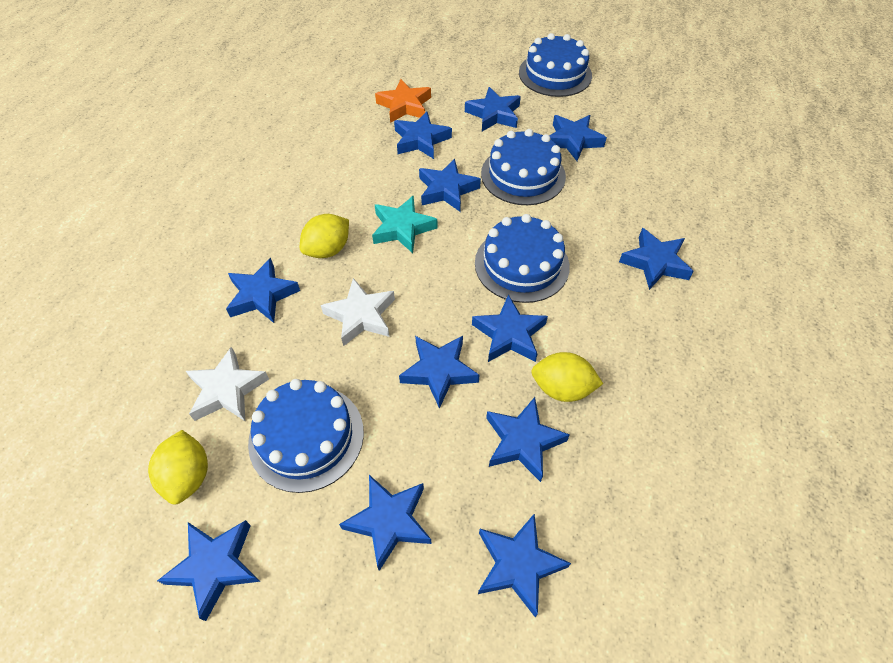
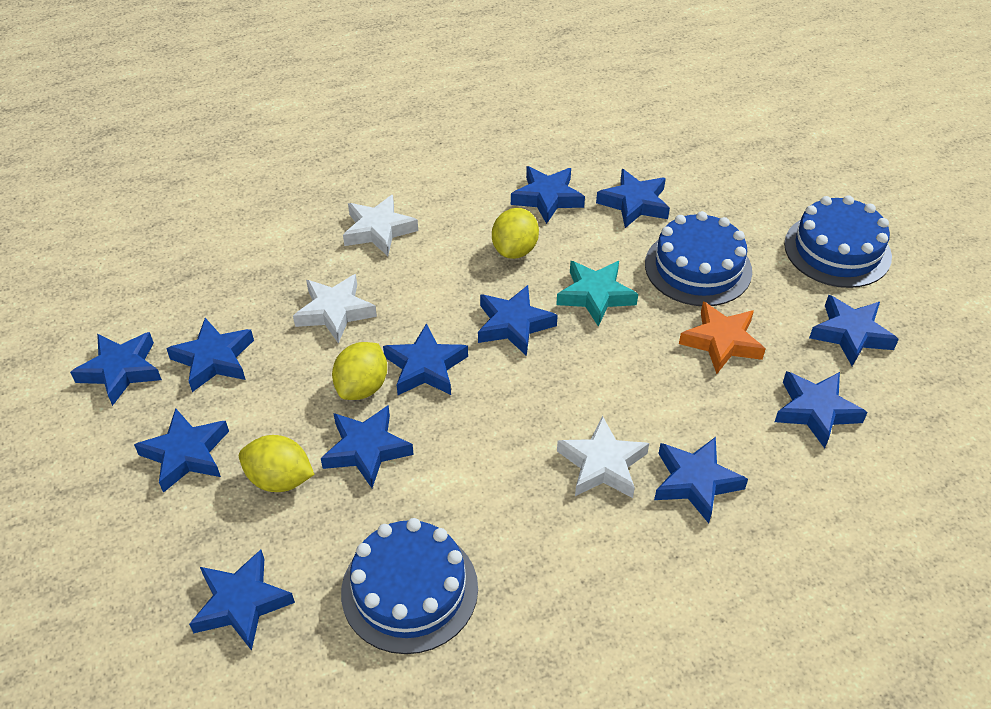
blue cake: [248,379,364,493] [475,214,570,303] [481,129,566,205] [519,33,592,97] = 4 -> [341,518,478,654] [645,211,752,306] [784,195,892,288] = 3
white star: [186,347,269,421] [321,278,395,346] = 2 -> [293,274,377,343] [343,195,418,256] [557,416,649,498] = 3

